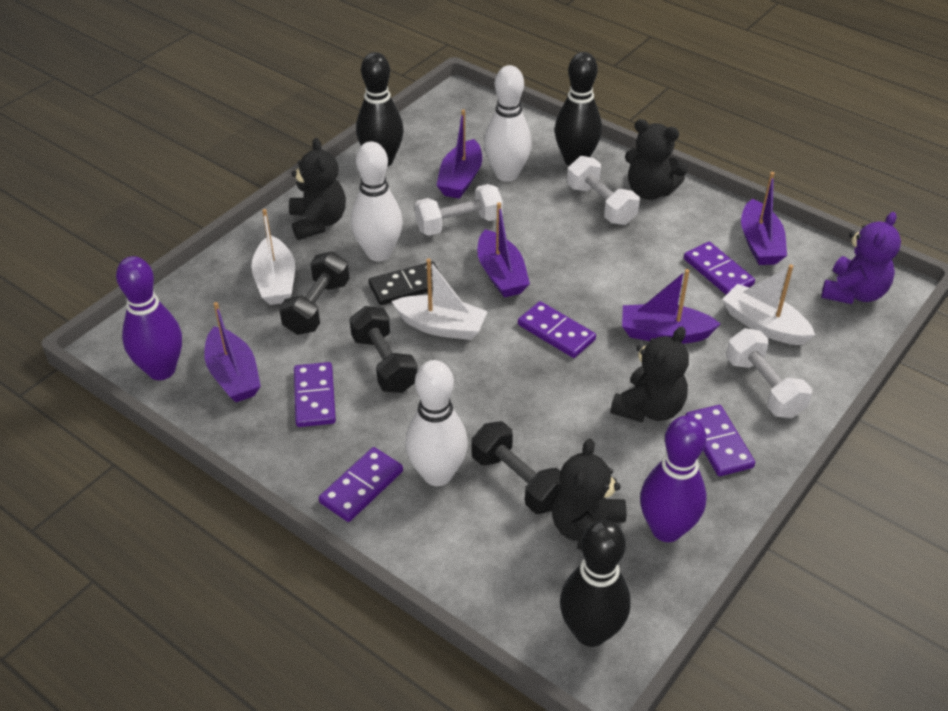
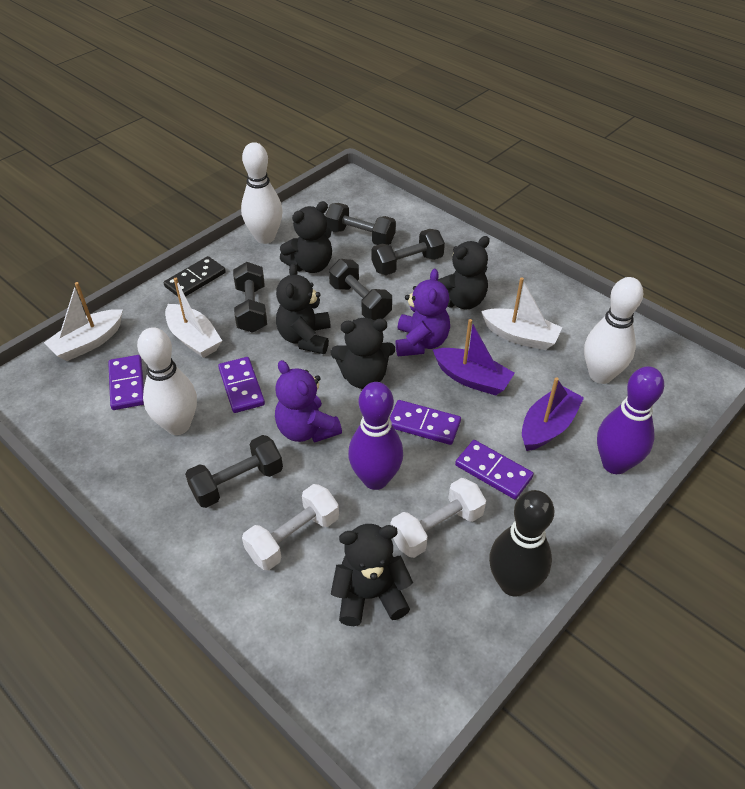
black bowling pin: [356,52,404,167] [554,52,602,166] [560,520,631,647] = 3 -> [489,490,554,597] = 1
black dumbbell: [279,252,350,335] [350,306,418,393] [471,421,561,514] = 3 -> [185,435,283,508] [233,262,267,333] [325,203,396,245] [329,259,392,320] [372,229,445,275] = 5
black teddy bear: [289,138,346,240] [552,439,627,551] [610,326,689,422] [625,119,688,200] = 4 -> [276,263,331,354] [280,201,332,273] [331,318,395,389] [331,524,413,626] [437,236,490,310] = 5
purple boat: [204,302,261,402] [436,109,482,199] [477,202,530,298] [622,269,720,344] [741,172,787,265] = 5 -> [433,319,515,396] [522,377,584,451] = 2
purple domino: [294,362,336,427] [319,447,403,522] [518,301,596,358] [684,242,755,295] [685,405,755,476] = 5 -> [108,355,144,410] [218,357,265,413] [390,400,461,445] [455,440,533,499] = 4
purple teddy bear: [821,212,901,304] = 1 -> [275,360,342,442] [396,269,450,357] = 2
white dumbbell: [415,184,503,236] [567,156,640,225] [726,328,812,418] = 3 -> [242,484,339,570] [390,478,486,558] = 2

